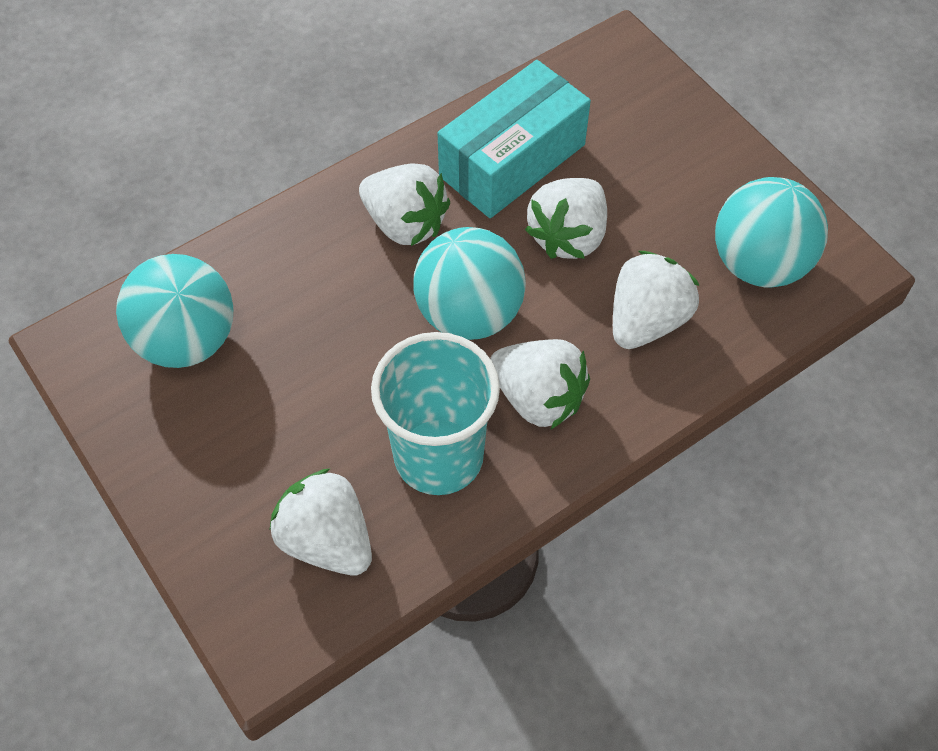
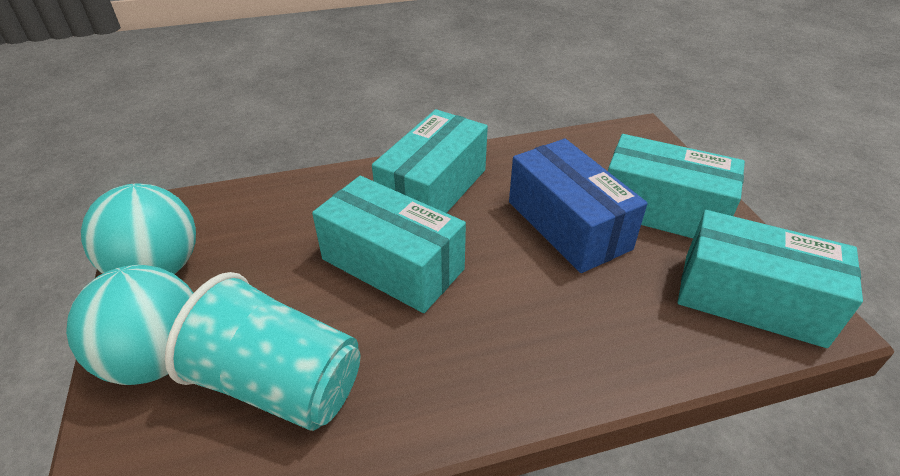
blue box: none = 0 -> [509,139,648,273] = 1
turquoise ball: [116,254,233,368] [414,227,526,340] [715,177,828,288] = 3 -> [66,265,193,385] [81,183,196,274] = 2
turquoise box: [438,60,591,218] = 1 -> [312,176,466,313] [372,109,488,213] [608,134,745,238] [678,210,863,348] = 4
white strawberry: [269,468,372,575] [359,164,450,246] [490,339,590,429] [525,178,607,259] [613,251,699,349] = 5 -> none = 0

